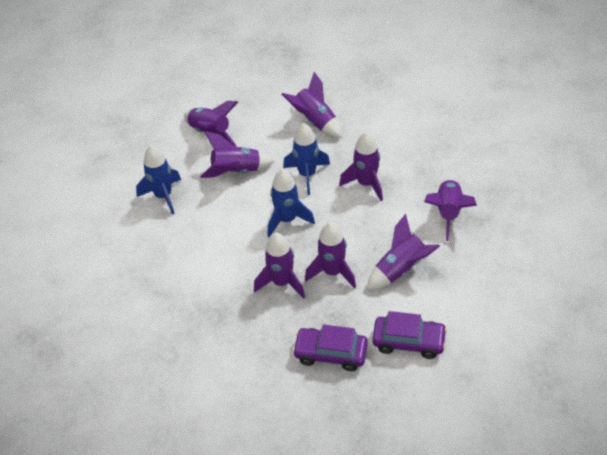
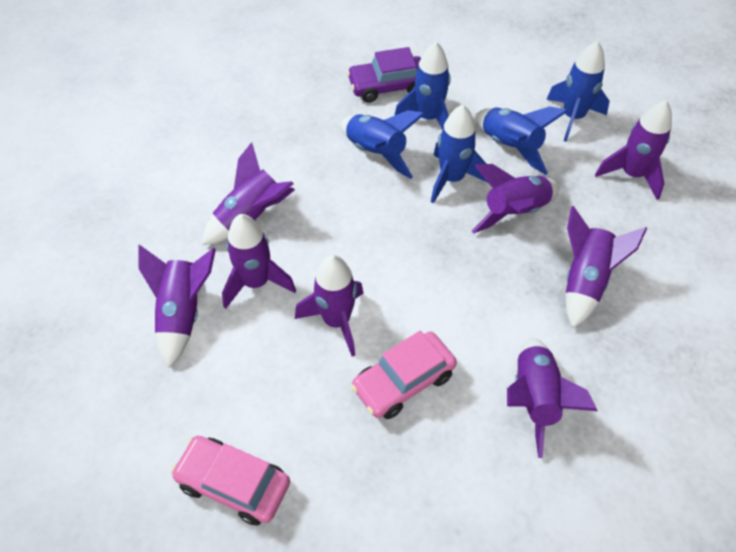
blue rocket: [136,145,181,215] [268,169,315,237] [283,123,330,195] = 3 -> [341,110,425,179] [394,41,451,130] [431,105,488,204] [476,106,568,175] [546,41,610,142] = 5
pink car: none = 0 -> [171,436,290,525] [351,331,457,419] = 2
purple car: [292,325,368,371] [372,311,447,359] = 2 -> [347,47,421,102] = 1

